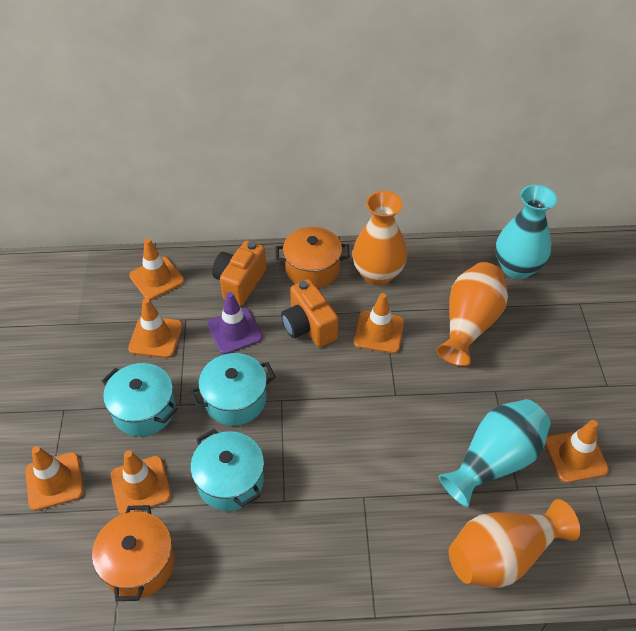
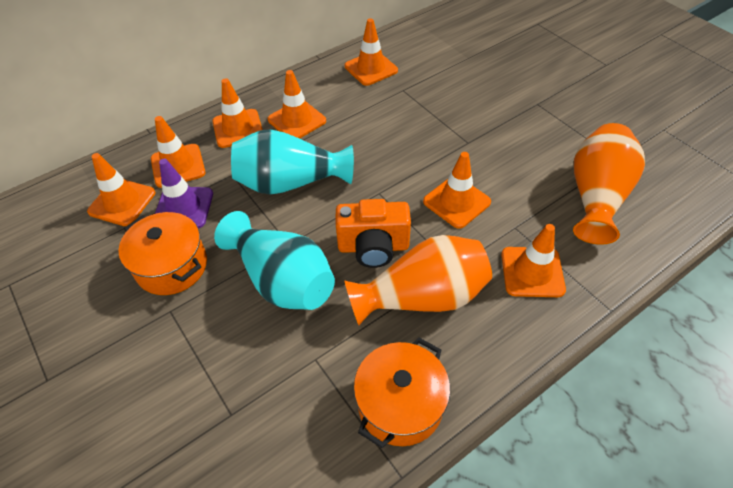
orange camera: [212,240,266,306] [281,279,338,347] = 2 -> [336,199,411,268] = 1
orange traffic cone: [25,446,84,511] [111,450,171,515] [128,298,183,358] [129,238,184,300] [354,293,404,353] [545,420,609,483] = 6 -> [87,153,155,226] [151,116,205,188] [212,78,263,148] [268,70,326,139] [345,18,398,86] [423,152,491,229] [501,224,566,297] = 7
orange vase: [353,191,407,286] [436,262,508,366] [449,499,580,588] = 3 -> [344,235,492,325] [573,123,645,245] = 2
turquoise pot: [102,363,178,436] [190,353,276,426] [190,429,264,511] = 3 -> none = 0

